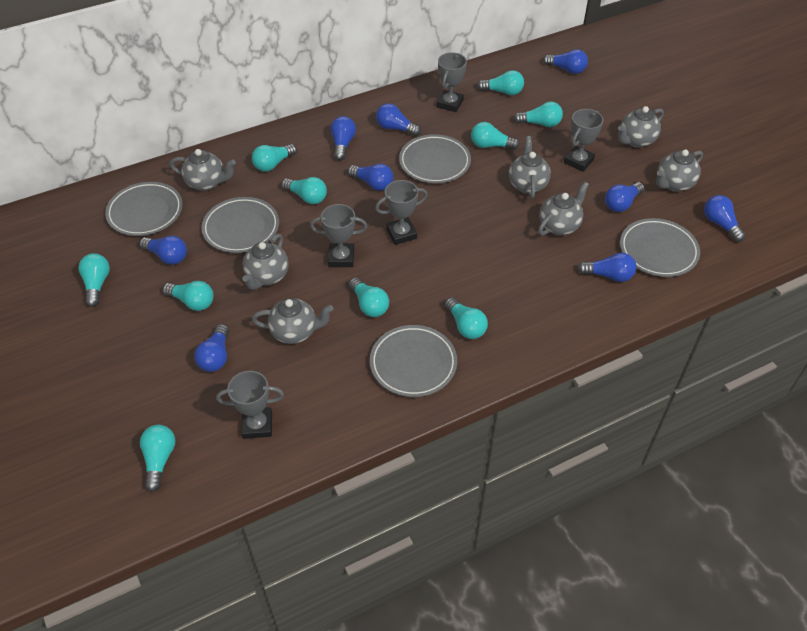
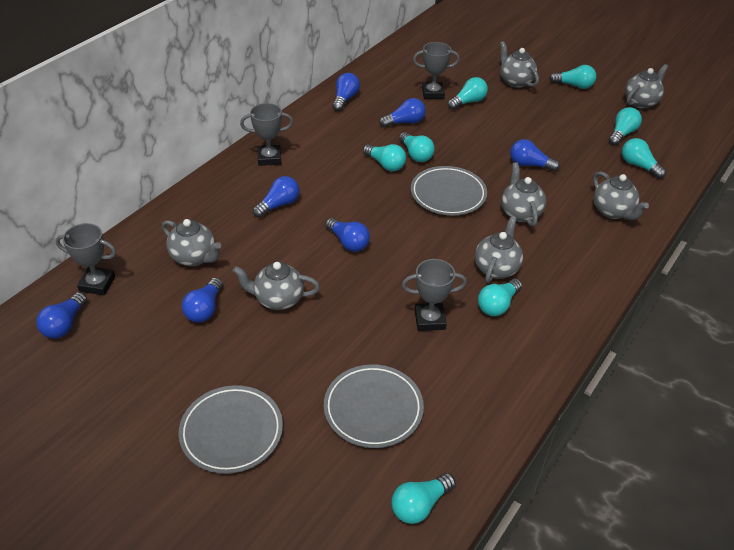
blue light bulb: [140,236,187,265] [194,324,229,372] [331,116,356,160] [348,164,393,191] [376,103,421,136] [543,49,588,74] [577,253,636,282] [605,182,644,212] [704,195,746,242] = 9 -> [36,292,87,338] [182,278,223,322] [253,176,299,218] [325,218,370,252] [332,73,360,111] [379,98,425,128] [510,139,560,172] = 7
grey plate: [105,182,183,236] [201,197,279,253] [370,325,457,397] [399,134,471,183] [620,218,700,277] = 5 -> [179,385,283,474] [324,364,424,448] [411,166,487,215] = 3
grey trophy: [216,371,284,439] [310,204,367,267] [375,180,428,245] [437,52,467,112] [564,109,603,172] = 5 -> [55,223,116,295] [240,103,293,166] [402,259,467,331] [413,42,460,99] = 4
turquoise light bulb: [78,253,110,307] [140,425,175,492] [163,281,213,311] [252,144,297,172] [281,177,327,204] [349,277,389,317] [445,297,488,339] [471,122,520,150] [477,70,524,95] [513,101,563,127] = 10 -> [363,144,406,171] [391,473,456,524] [399,132,435,162] [448,77,488,110] [478,279,522,316] [549,65,596,89] [609,107,642,145] [622,138,666,178] = 8

